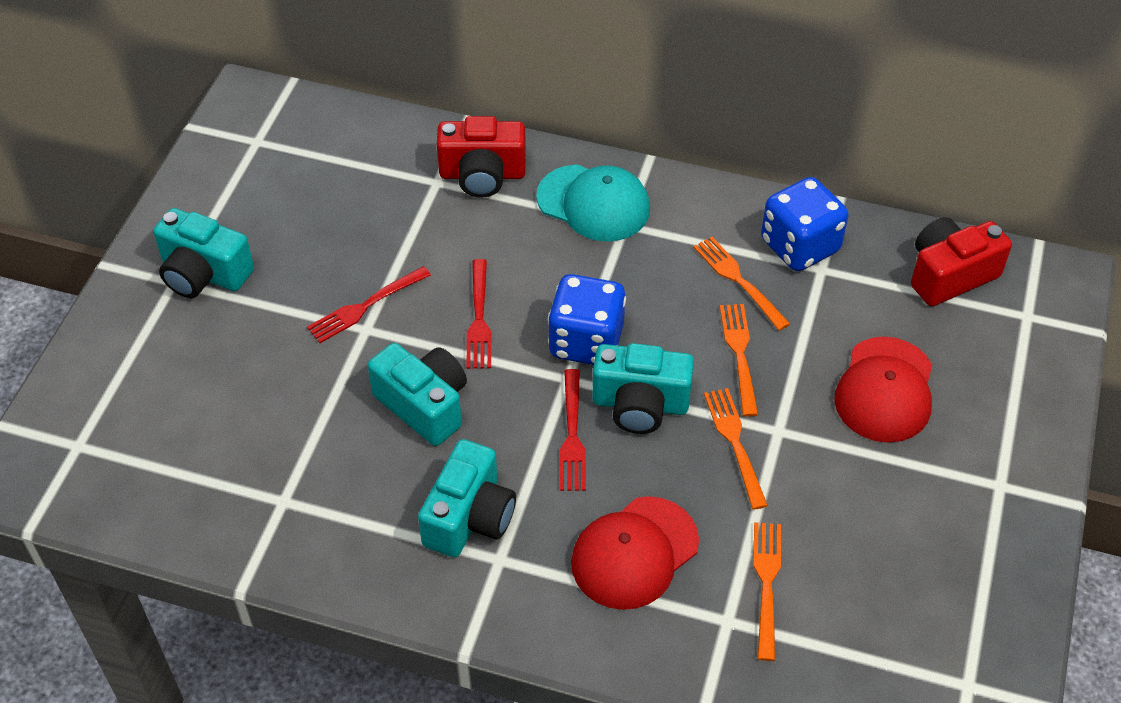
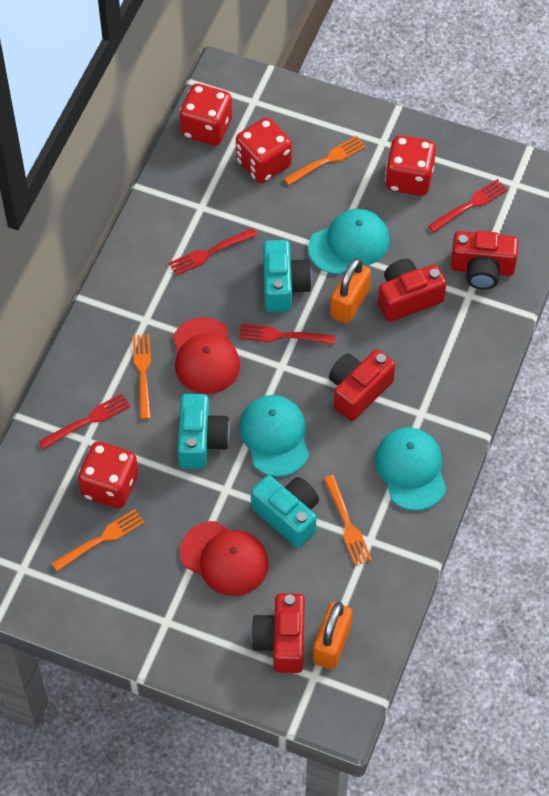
blue dice: [548,274,626,365] [761,177,848,271] = 2 -> none = 0
orange padlock: none = 0 -> [313,602,352,670] [330,258,371,324] = 2
red camera: [437,116,526,198] [911,217,1012,306] = 2 -> [251,593,305,673] [329,349,395,421] [378,259,447,322] [451,231,519,289] = 4
red dice: none = 0 -> [78,441,138,509] [179,84,232,146] [236,117,292,183] [385,135,436,196] = 4
red fork: [307,266,431,343] [466,259,492,369] [560,369,586,491] = 3 -> [39,393,131,449] [169,228,257,276] [239,324,335,345] [428,179,508,232] = 4
turquoise camera: [153,208,254,298] [367,343,467,446] [418,439,516,557] [592,343,694,434] = 4 -> [178,394,230,469] [251,475,319,548] [263,240,312,312] = 3
turquoise cap: [536,164,650,242] = 1 -> [239,395,309,477] [308,209,390,274] [375,427,446,511] = 3

